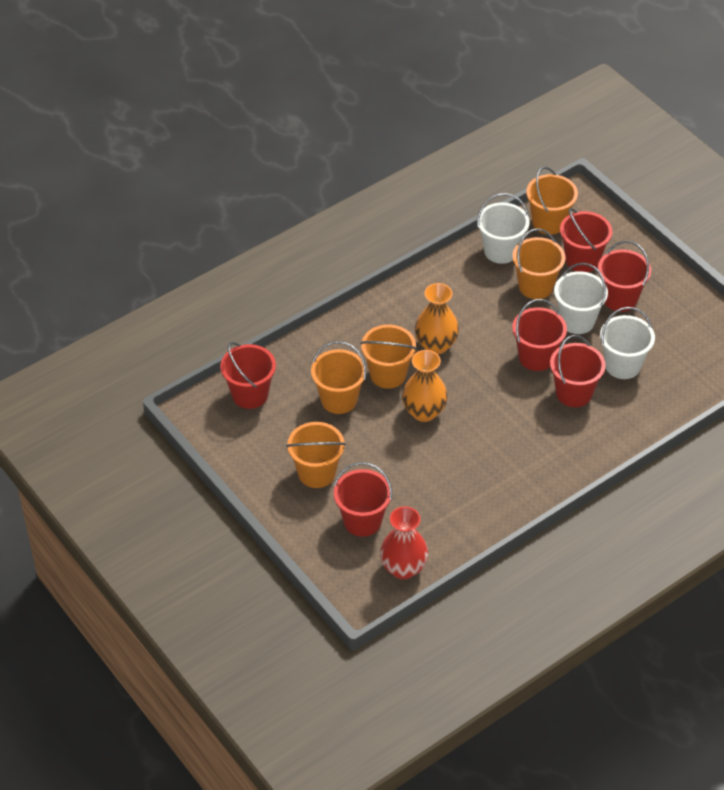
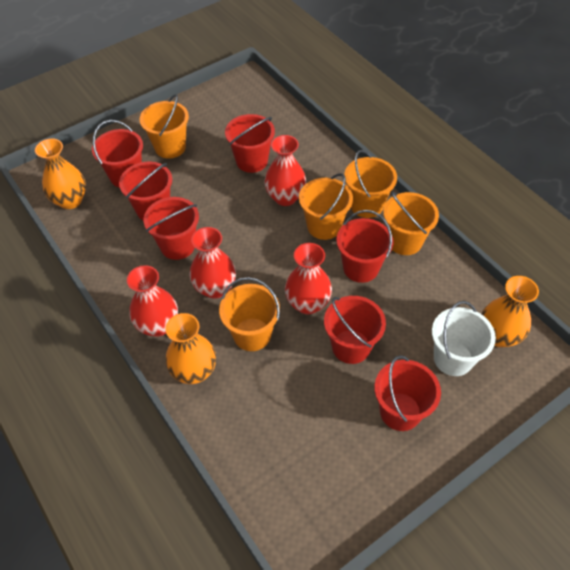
orange vase: [402,350,448,422] [415,283,459,354] = 2 -> [35,139,86,209] [165,313,216,384] [482,276,539,347] = 3
red bucket: [220,342,276,409] [334,462,392,537] [512,299,567,371] [550,335,606,407] [560,208,612,272] [598,241,651,312] = 6 -> [92,120,143,188] [119,162,172,221] [144,197,199,260] [225,114,275,173] [324,296,386,364] [336,210,393,283] [374,355,441,431] = 7
red vase: [380,506,429,579] = 1 -> [127,265,178,337] [190,227,236,299] [264,135,306,206] [285,243,332,314] = 4
white bucket: [477,193,530,264] [554,263,608,334] [600,307,655,379] = 3 -> [432,301,496,376] = 1

